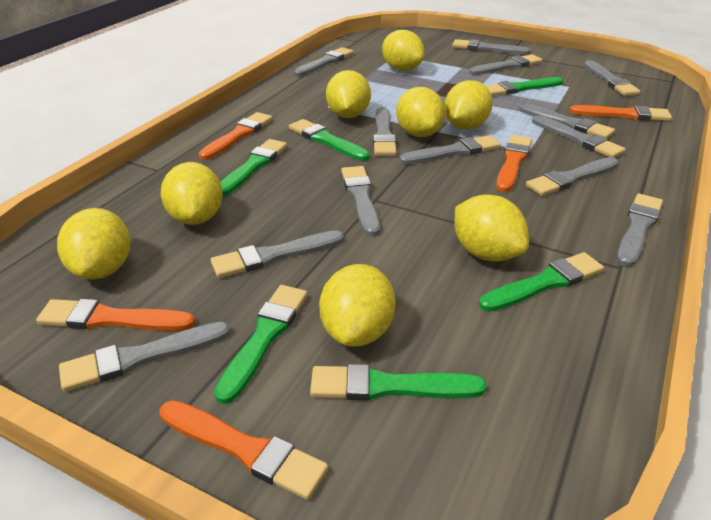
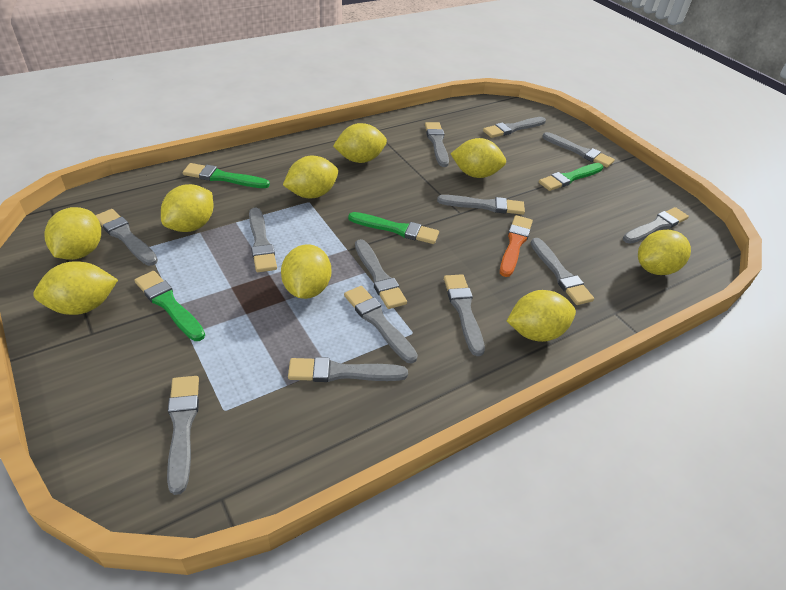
green brush: [214,285,308,404] [220,139,287,196] [289,119,370,161] [310,364,487,400] [479,252,604,312] [485,77,563,96] = 6 -> [134,271,205,341] [183,163,270,188] [348,212,439,244] [539,163,603,191] = 4
orange brush: [36,299,195,331] [160,400,328,500] [199,112,273,160] [496,135,532,192] [570,105,672,121] = 5 -> [500,215,533,277] = 1
yellow lemon: [57,208,130,279] [161,162,223,225] [319,264,396,347] [326,70,371,118] [382,30,425,71] [396,87,445,137] [444,80,493,129] [454,194,529,261] = 8 -> [34,261,118,315] [44,207,101,260] [161,184,213,232] [281,244,331,299] [283,156,338,198] [333,123,387,163] [451,138,506,178] [507,290,576,342] [638,230,691,275] = 9

